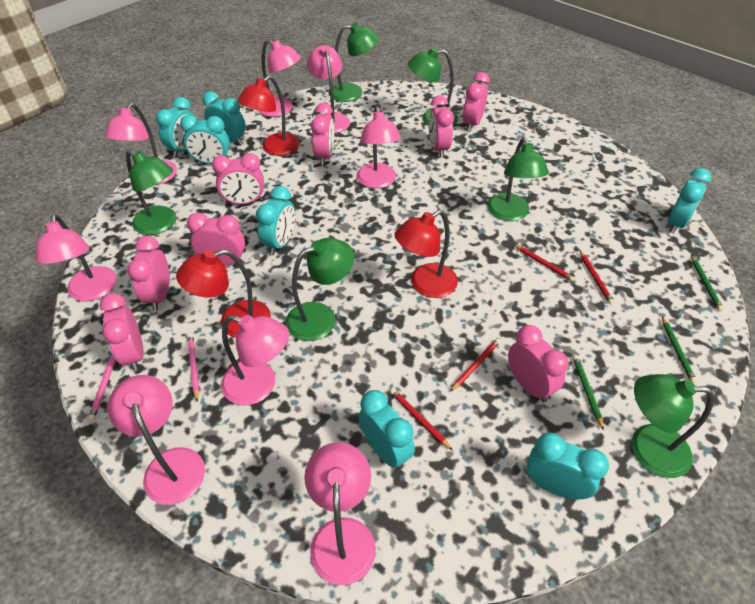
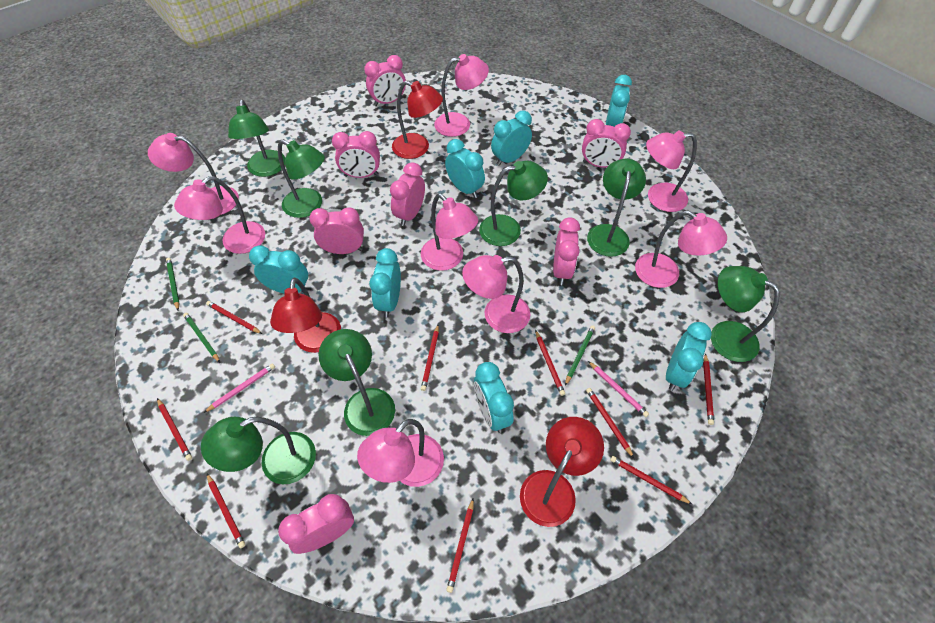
green lamp: [126,150,176,235] [286,238,354,341] [329,23,379,102] [408,47,458,126] [487,137,549,221] [632,374,714,478] = 6 -> [201,417,316,484] [228,100,285,177] [278,140,325,218] [318,329,395,436] [479,161,548,246] [587,159,646,257] [711,266,780,362] = 7
pink clock: [100,293,144,371] [127,236,170,311] [187,212,245,266] [212,153,264,204] [311,103,335,166] [429,95,454,157] [463,72,490,131] [508,325,568,402] = 8 -> [278,494,354,554] [309,207,364,254] [332,131,380,178] [364,55,406,106] [390,162,425,226] [553,217,580,285] [582,119,631,168] = 7
red pencil: [390,388,453,450] [450,338,501,392] [513,244,575,282] [580,251,614,304] = 4 -> [157,398,192,461] [206,301,262,334] [207,474,245,548] [421,325,439,391] [446,498,474,593] [535,330,565,396] [586,388,634,458] [610,456,692,504] [703,353,714,425] = 9

